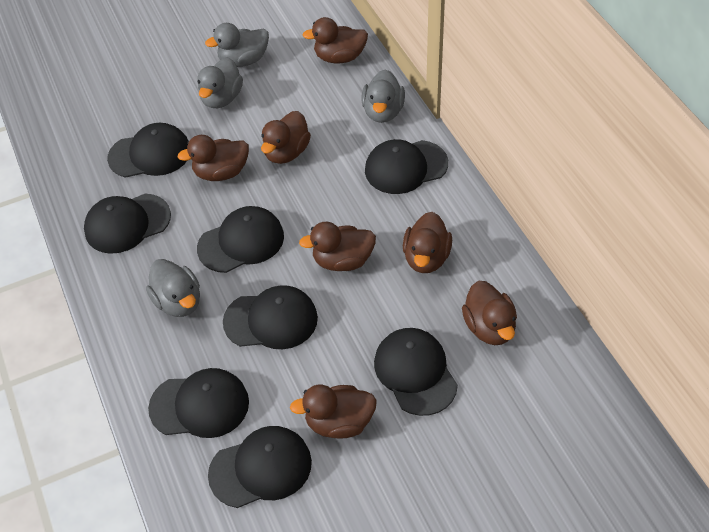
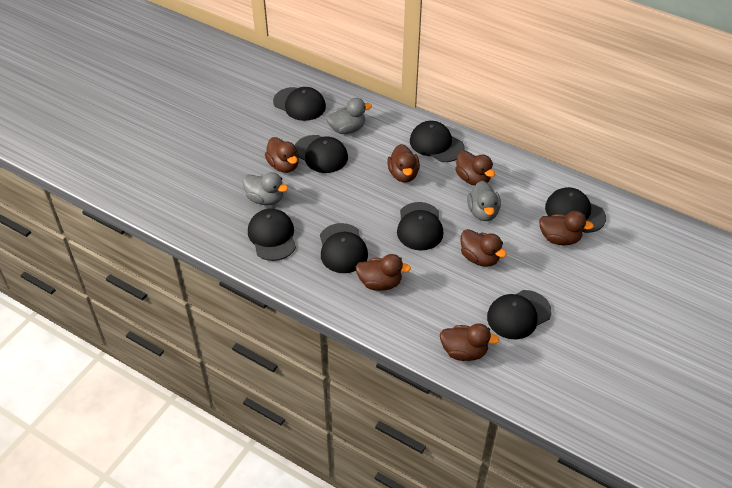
grey duck: [146,259,200,317] [197,57,243,108] [205,23,269,67] [361,69,405,123] = 4 -> [242,172,288,205] [326,98,372,134] [467,181,501,221] = 3

